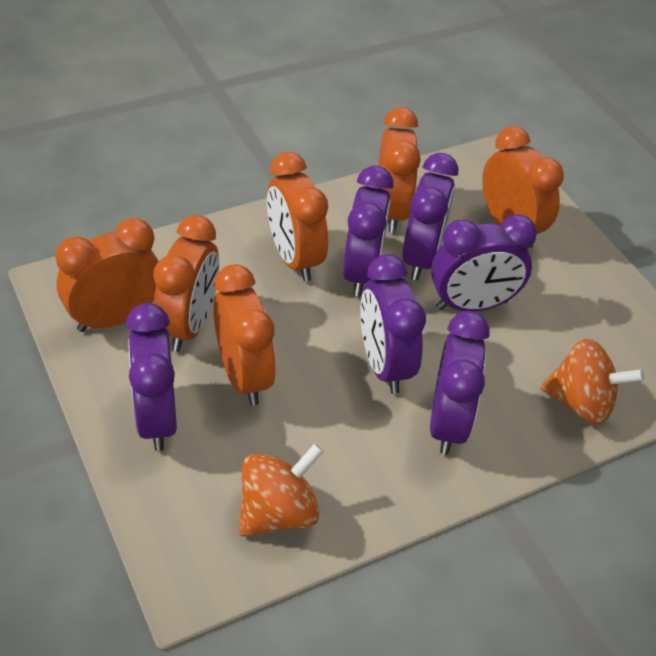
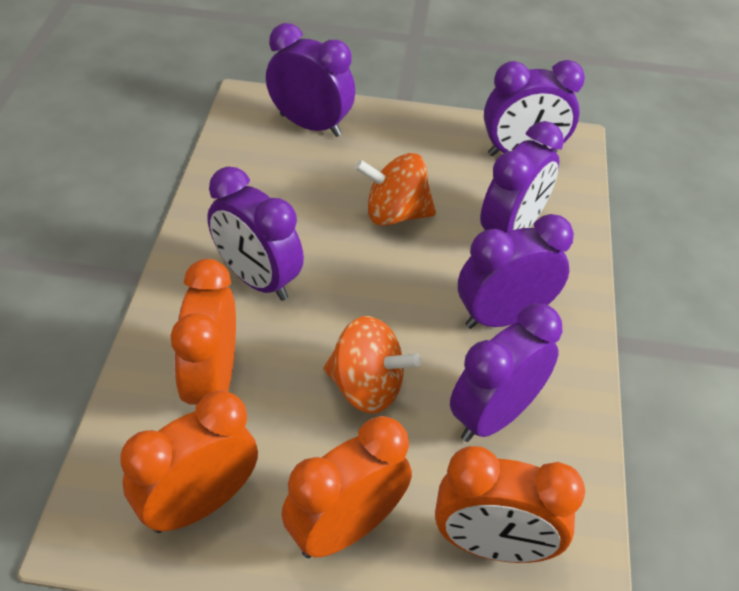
orange clock: [55,218,158,332] [153,215,219,352] [213,264,276,406] [267,152,328,281] [378,107,421,233] [482,126,564,249] = 6 -> [120,390,258,533] [171,259,236,405] [281,416,412,558] [435,446,585,563] = 4

